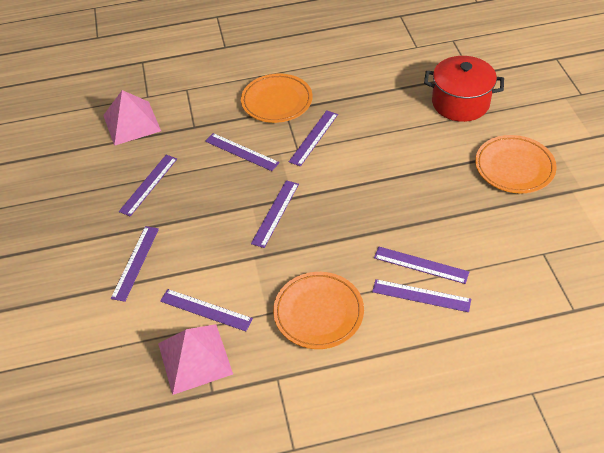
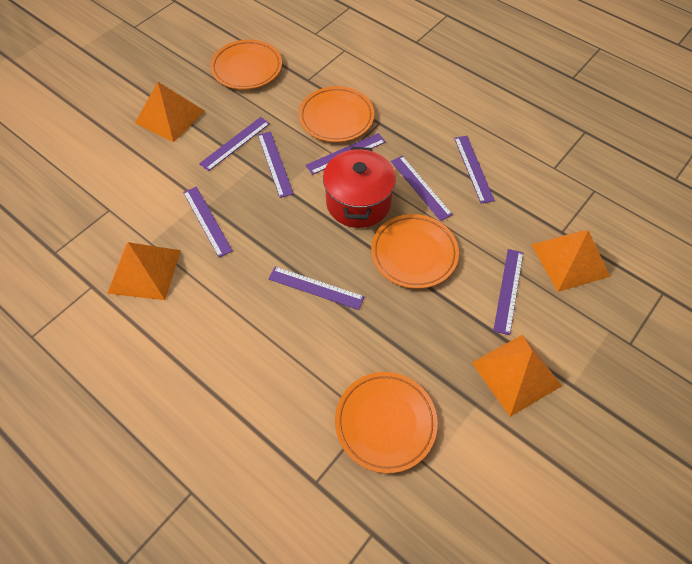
orange plate: [241,74,312,123] [273,272,364,349] [475,135,557,193] = 3 -> [210,40,282,90] [299,86,374,142] [335,372,438,473] [371,214,459,289] = 4
orange pyramid: none = 0 -> [107,242,181,300] [135,82,205,143] [472,334,562,417] [531,231,610,292] = 4
pink pyramid: [103,90,161,146] [158,324,233,395] = 2 -> none = 0

